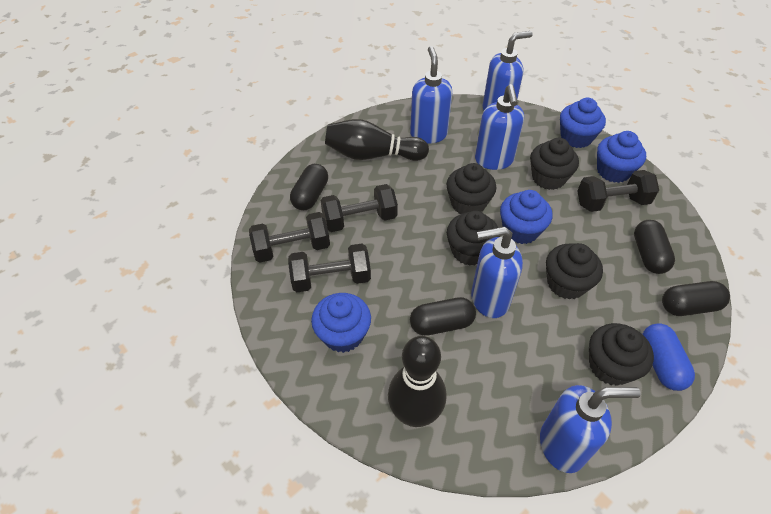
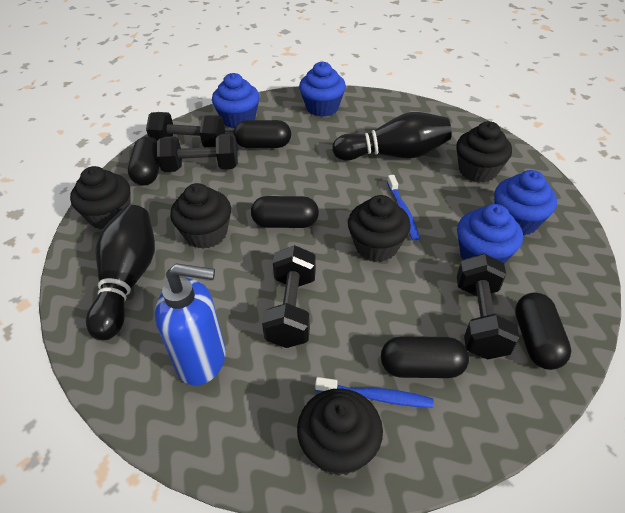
black capsule: [290,164,328,210] [410,297,476,336] [634,220,675,274] [662,281,730,316] = 4 -> [128,137,160,185] [233,120,291,148] [251,196,319,228] [381,336,469,378] [515,292,571,370] = 5
blue capsule: [643,323,695,391] = 1 -> none = 0
blue soap dispenser: [410,46,452,144] [471,227,523,318] [475,84,524,170] [483,31,533,111] [540,385,641,473] = 5 -> [155,263,226,386] = 1
blue toothbrush: none = 0 -> [315,377,433,408] [387,175,420,241] = 2

